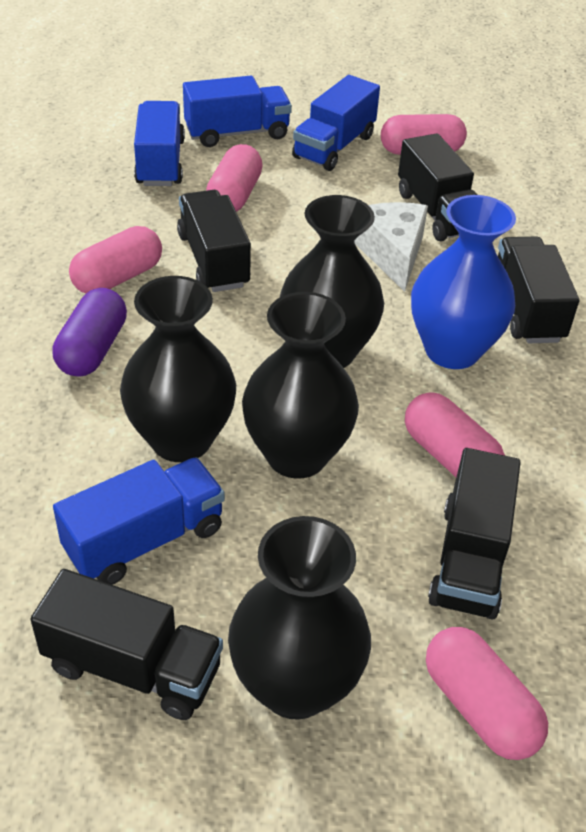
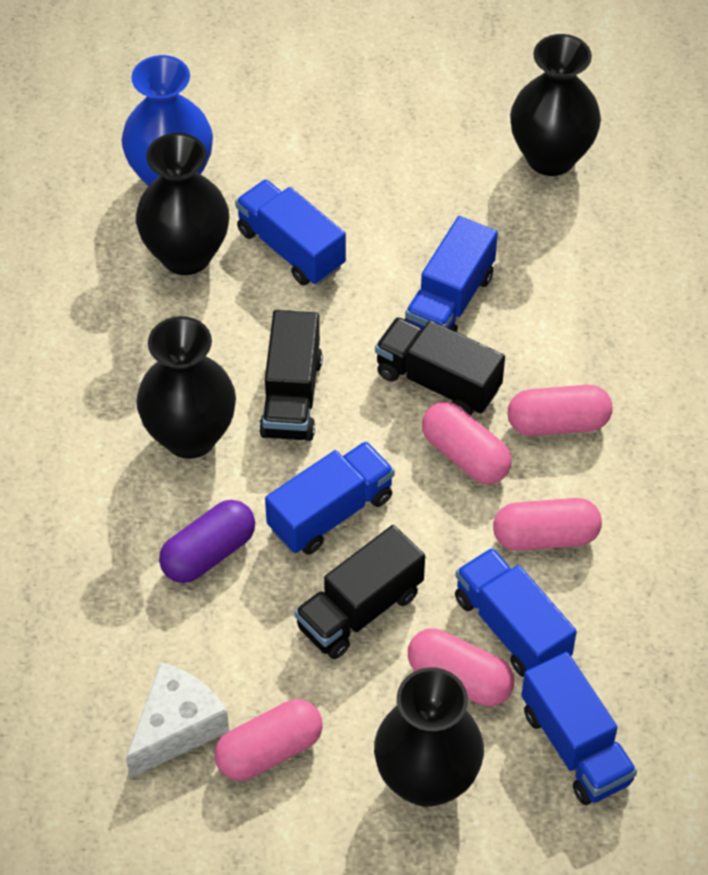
black truck: [30,569,223,720] [177,190,251,292] [398,133,477,241] [428,448,521,619] [498,237,579,343] = 5 -> [259,310,323,441] [294,525,425,659] [375,317,505,415] = 3
blue truck: [53,457,225,585] [134,101,185,186] [183,76,292,147] [292,75,380,171] = 4 -> [235,179,346,285] [265,441,395,555] [405,216,498,332] [455,548,577,677] [521,652,637,805] = 5

